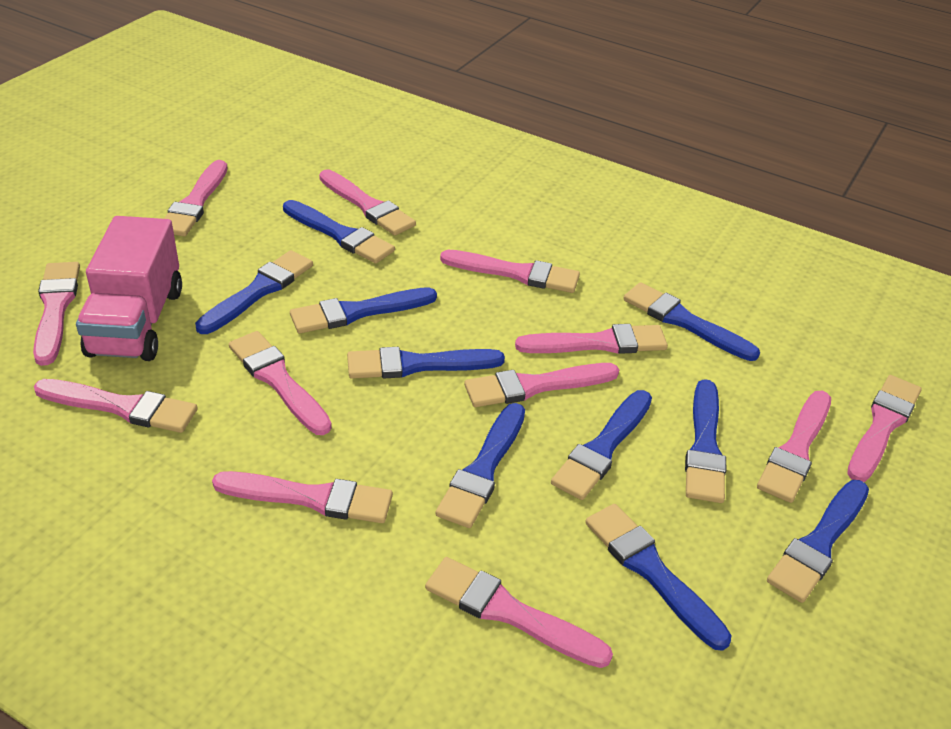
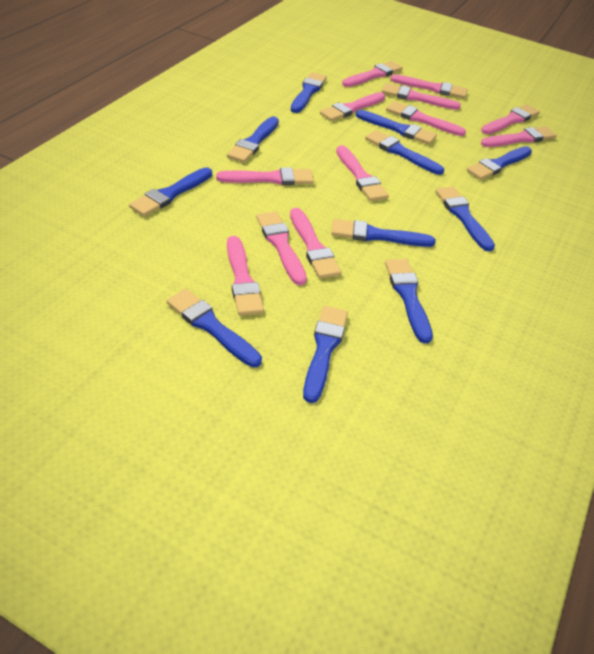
blue brush: [195,250,313,334] [283,200,395,263] [290,287,437,333] [347,347,505,379] [435,403,525,528] [551,390,652,500] [585,504,731,651] [623,282,760,361] [685,379,726,503] [767,480,869,603] = 10 -> [129,167,212,217] [167,289,262,367] [227,116,279,163] [291,72,327,113] [303,306,348,403] [331,219,436,247] [356,110,437,145] [365,130,444,175] [385,259,433,344] [436,187,495,252] [467,146,532,180] = 11
pink truck: [76,216,182,361] = 1 -> none = 0

